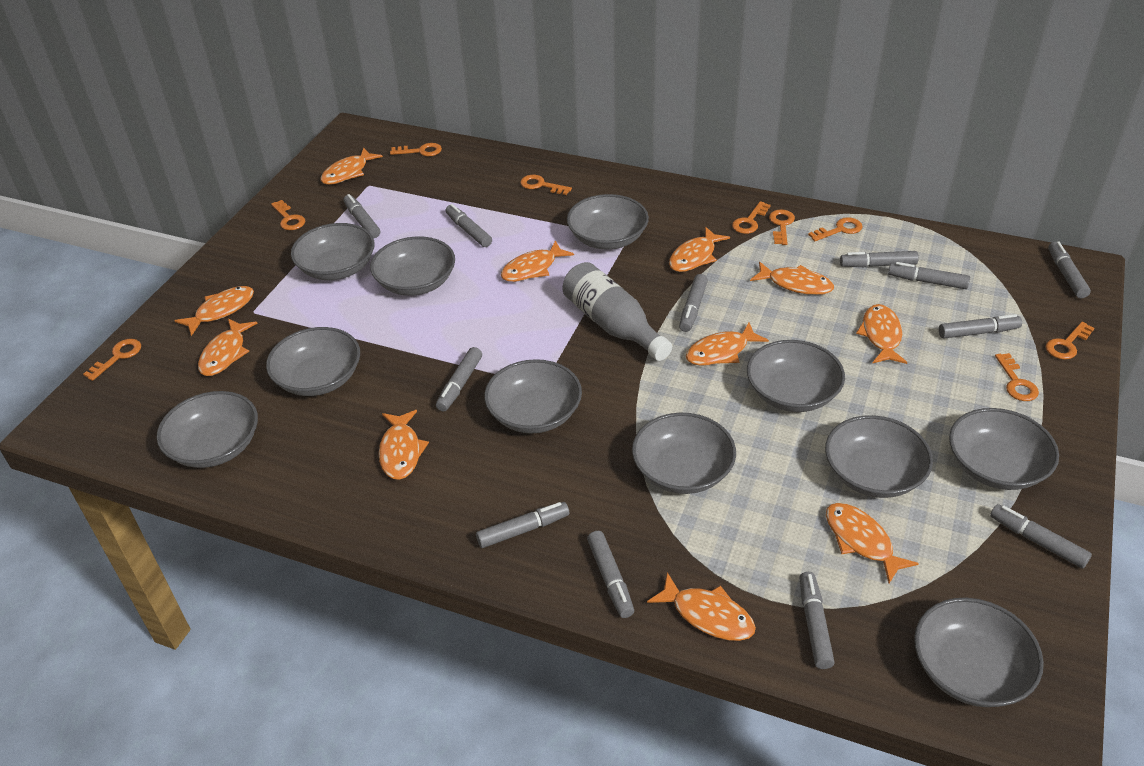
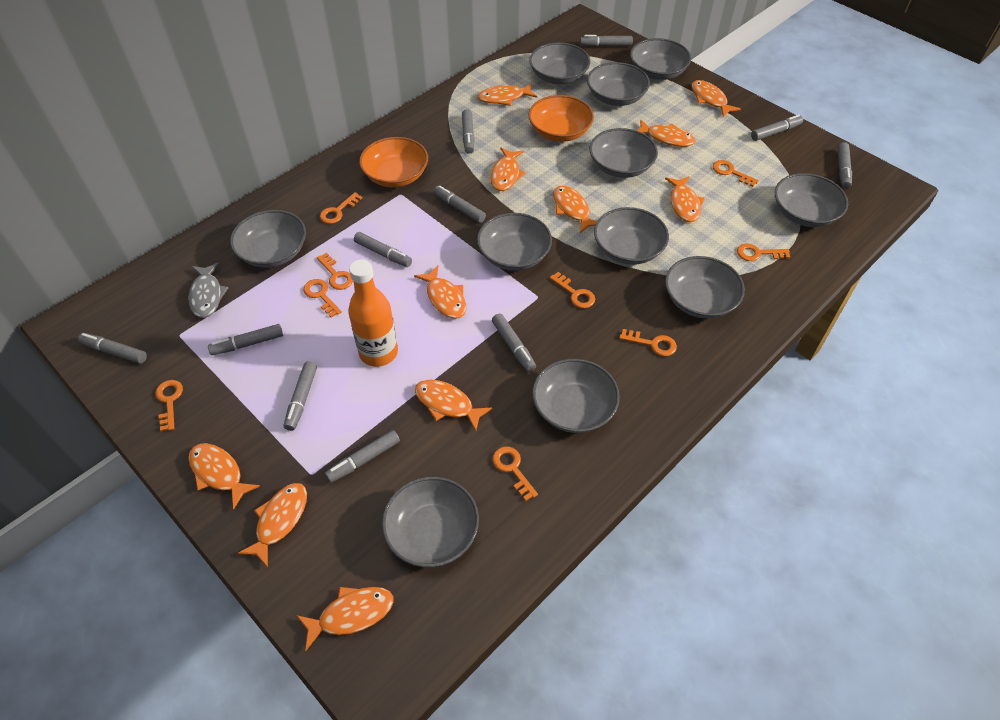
grey bottle: [562,262,672,361] = 1 -> none = 0
grey fish: none = 0 -> [188,262,229,318] = 1
grey marker: [343,194,380,238] [436,347,482,412] [445,204,492,247] [476,502,569,548] [587,531,634,618] [679,274,708,332] [799,572,835,669] [840,251,919,267] [888,262,970,289] [939,314,1022,339] [990,504,1092,569] [1048,242,1091,298] = 12 -> [78,333,147,364] [208,324,283,355] [284,362,317,431] [325,430,400,483] [354,232,412,267] [434,185,486,223] [462,109,475,154] [492,314,536,372] [580,35,633,47] [751,115,803,141] [837,142,852,189] = 11
orange bottle: none = 0 -> [348,259,398,367] = 1
orange bowl: none = 0 -> [359,137,428,187] [528,95,594,142] = 2

